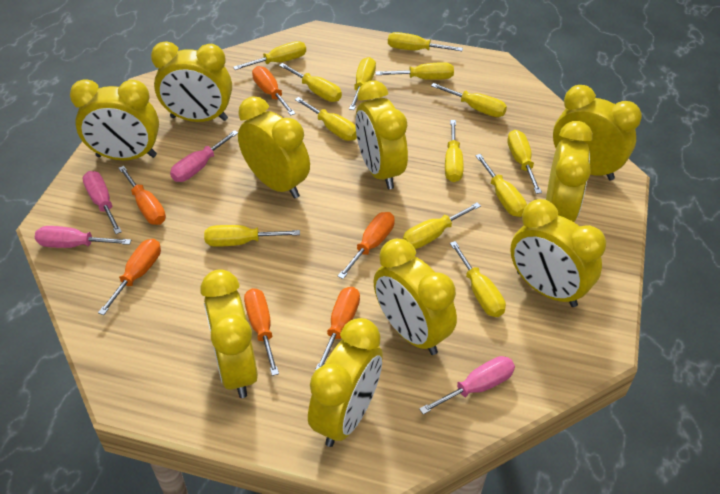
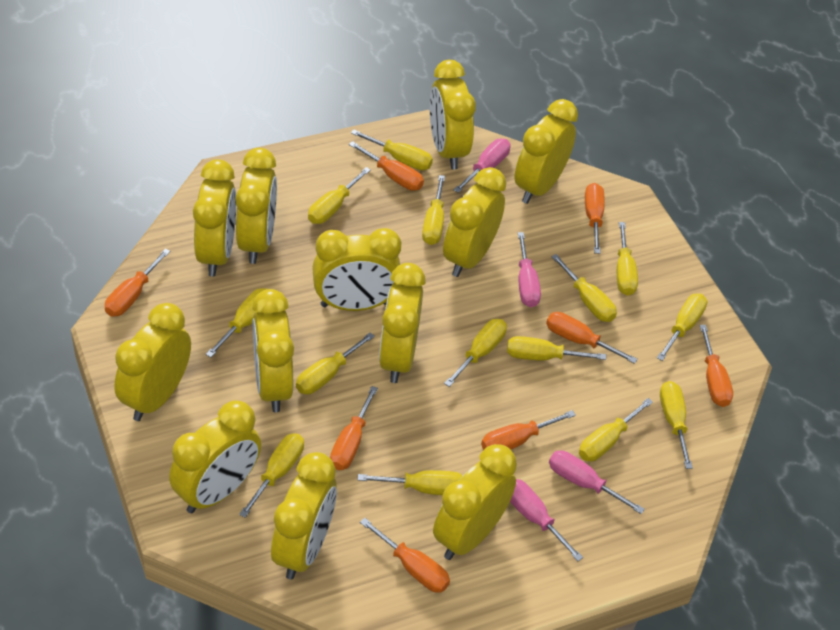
orange screwdriver: [98,239,161,315] [119,166,166,225] [244,288,279,376] [252,66,296,115] [315,287,360,371] [338,212,395,279] = 6 -> [105,248,171,317] [330,386,378,470] [349,141,424,191] [360,518,450,593] [481,410,576,450] [546,312,638,364] [585,183,605,254] [699,325,733,407] = 8
yellow clock: [70,79,159,160] [151,41,232,122] [201,269,258,398] [238,96,310,199] [308,318,383,447] [355,80,408,189] [373,239,457,355] [510,199,606,307] [546,121,593,222] [553,85,642,180] = 10 -> [114,303,191,421] [169,401,261,513] [193,159,236,276] [235,148,277,264] [252,289,294,412] [271,452,337,580] [312,228,401,311] [379,263,426,383] [430,60,476,169] [433,444,517,560] [443,167,506,277] [515,99,578,204] = 12
yellow screwdriver: [204,225,300,247] [233,41,306,70] [279,63,342,102] [295,97,357,141] [349,57,376,110] [375,62,454,80] [388,32,463,51] [403,202,481,249] [431,83,507,117] [445,120,464,182] [450,241,506,317] [475,154,527,217] [507,130,542,194] = 13 -> [206,288,267,357] [239,433,304,518] [296,332,375,394] [308,167,371,224] [351,129,433,170] [358,470,463,495] [422,175,445,245] [444,319,507,387] [507,336,606,360] [551,254,617,322] [579,398,653,461] [617,222,638,296] [657,294,707,361] [660,381,693,469] = 14

